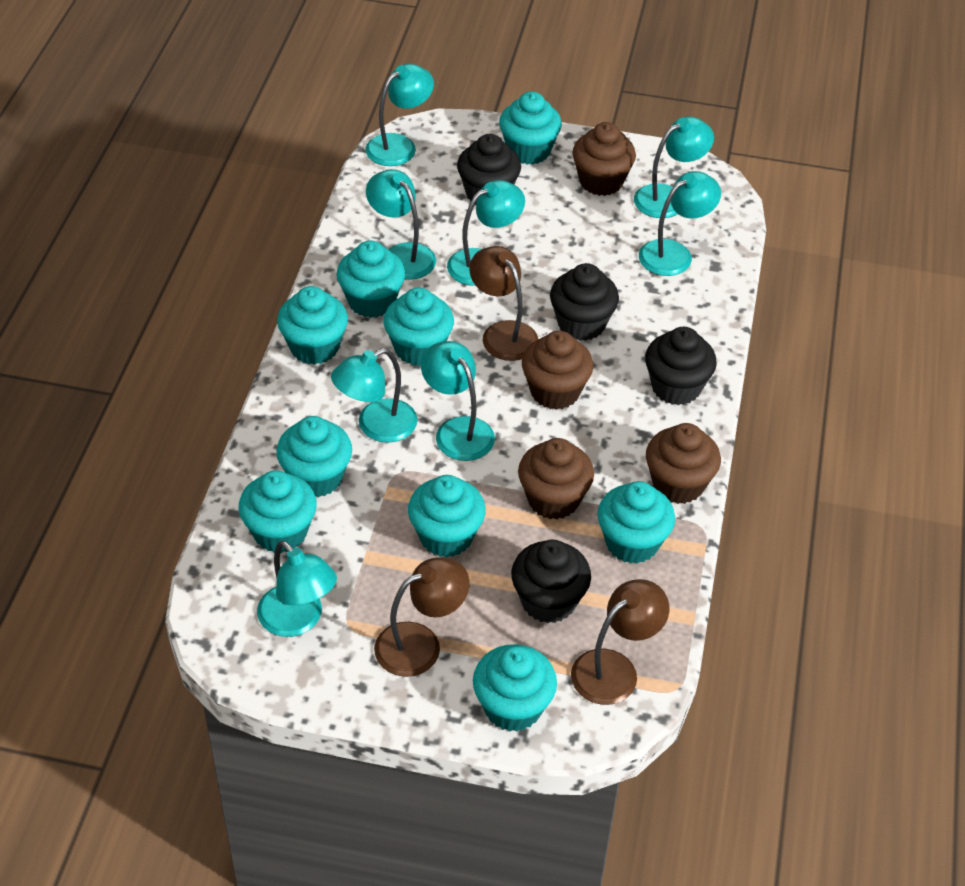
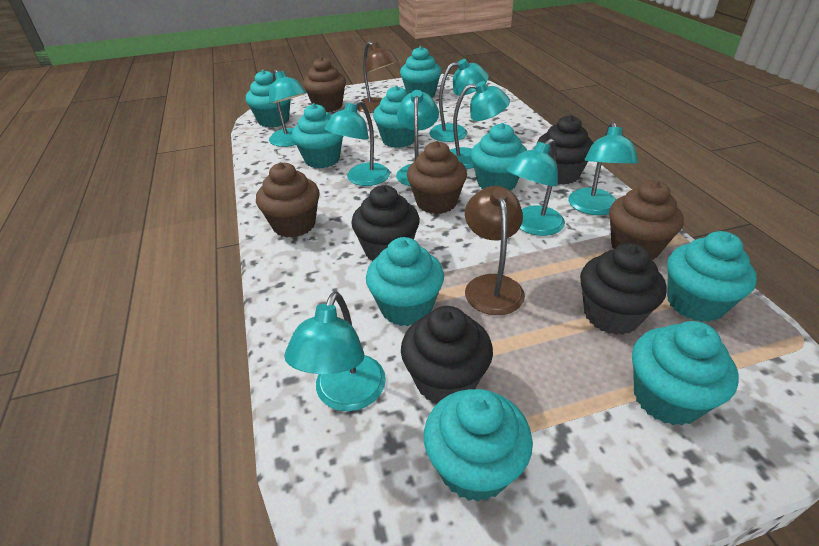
brown lamp: [374,557,470,677] [469,246,538,361] [571,579,669,705] = 3 -> [357,42,398,113] [465,186,525,315] = 2

